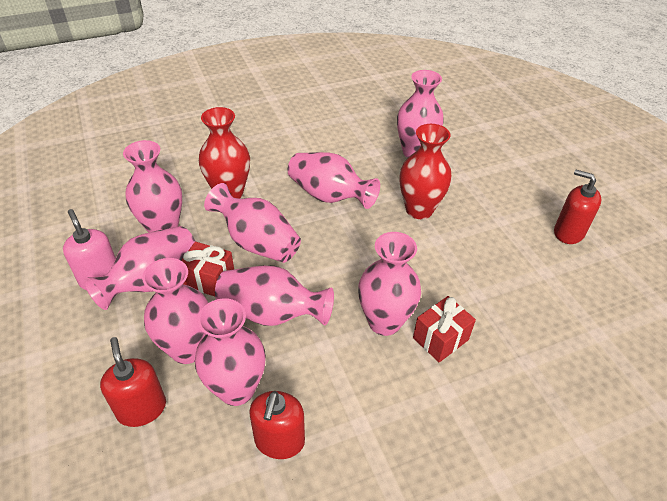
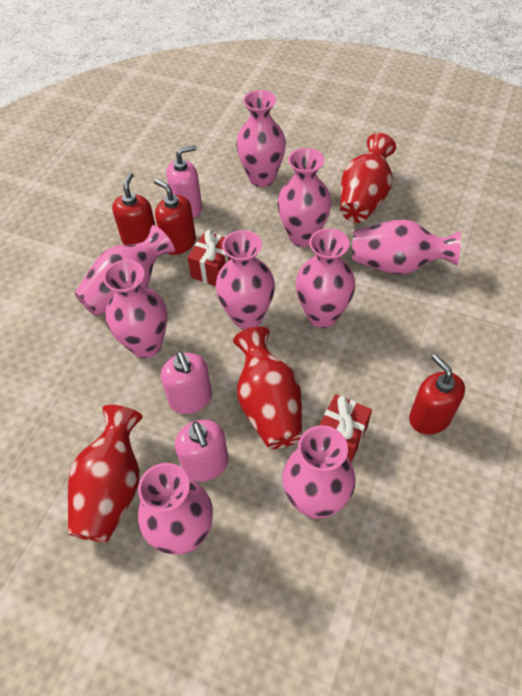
pink soap dispenser: [63,209,116,290] = 1 -> [161,351,212,414] [166,145,202,218] [175,420,228,482] = 3
red vase: [199,107,250,199] [400,124,452,219] = 2 -> [68,405,143,543] [233,326,302,449] [340,133,396,223] = 3

